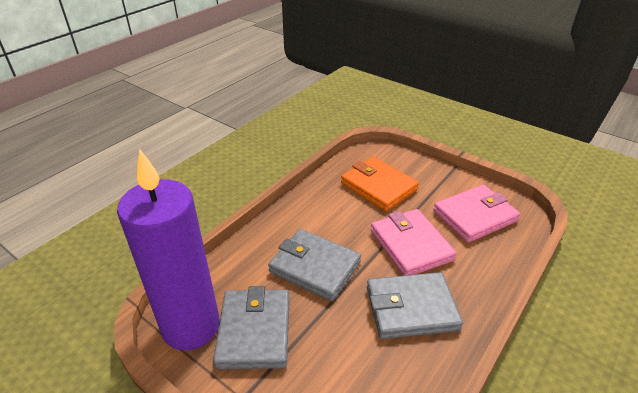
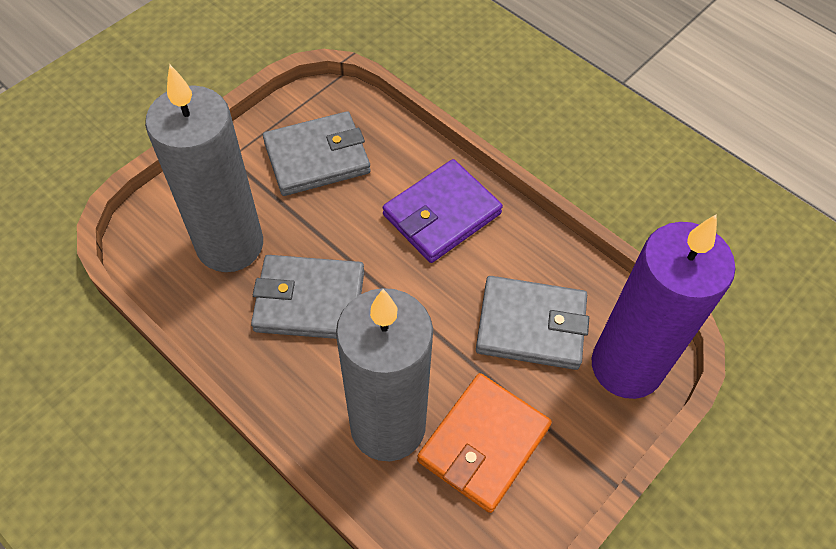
grey candle: none = 0 -> [145,64,263,272] [336,288,433,461] = 2
pink wallet: [371,209,457,276] [433,185,520,243] = 2 -> none = 0
purple wallet: none = 0 -> [383,159,503,263] = 1

